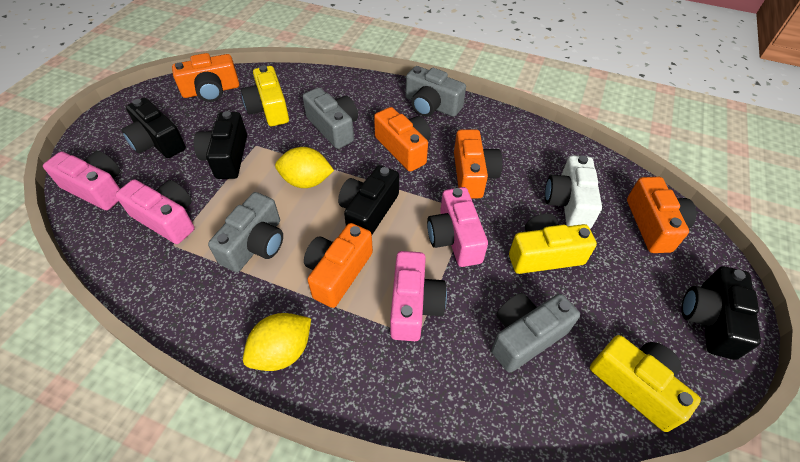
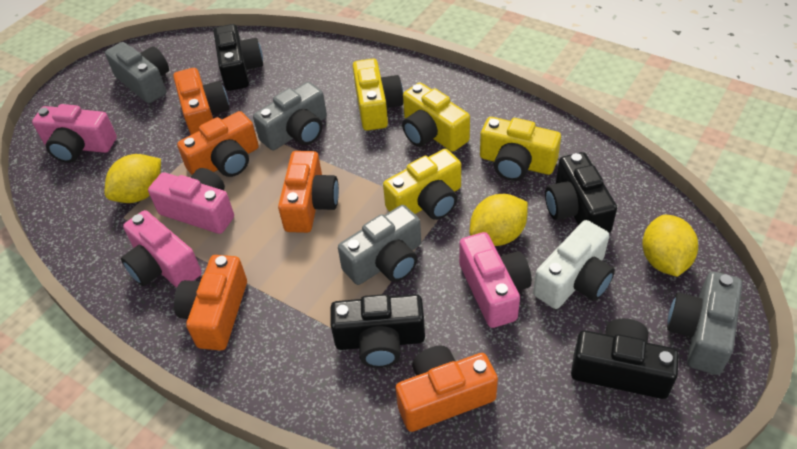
yellow camera: [241,65,289,126] [509,214,597,274] [590,335,701,432] = 3 -> [353,58,403,131] [383,149,461,220] [402,83,470,152] [480,117,561,181] = 4
yellow lemon: [243,313,311,371] [275,147,334,188] = 2 -> [104,154,161,203] [470,194,528,246] [642,215,698,277] = 3

